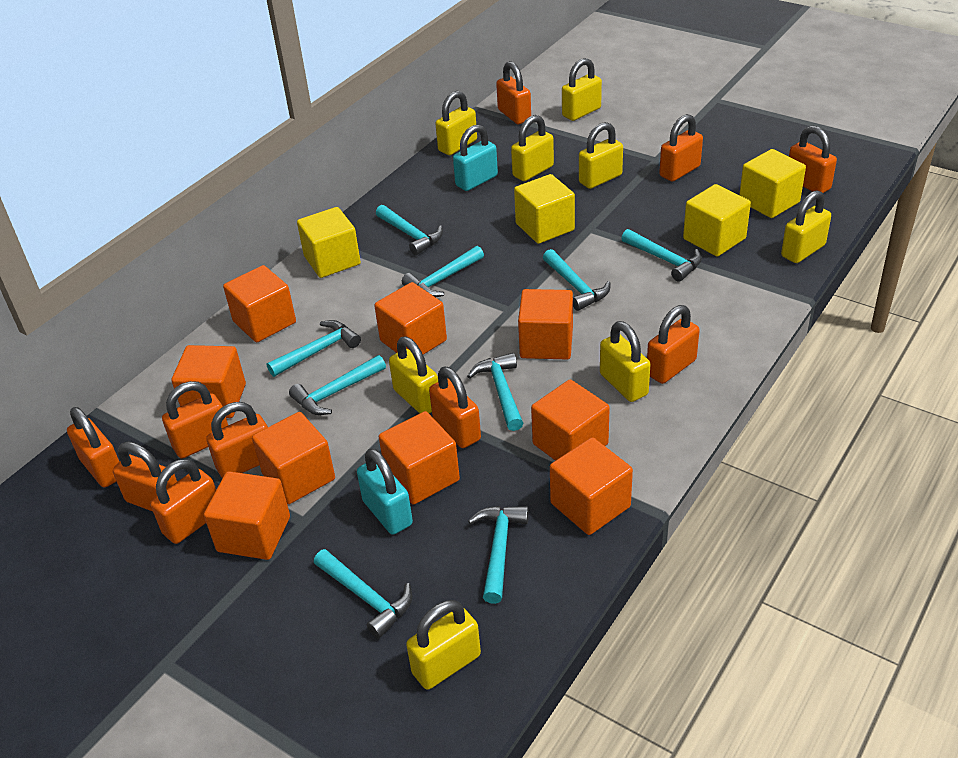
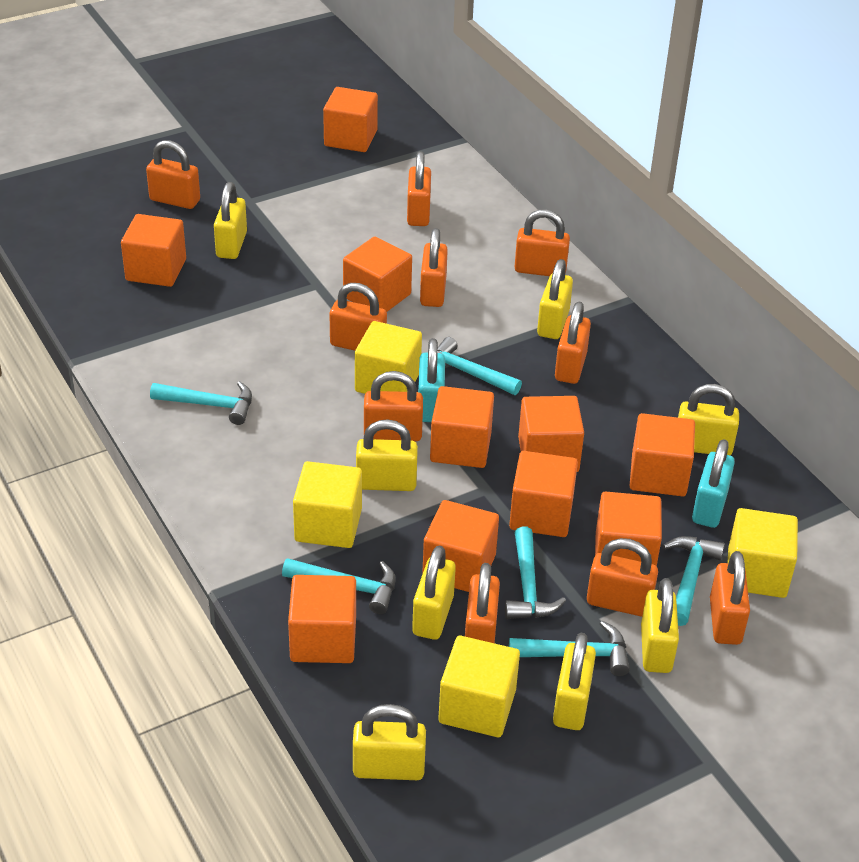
orange cube: [171,345,246,418] [204,471,290,560] [223,265,296,343] [252,412,335,504] [374,282,447,355] [379,411,460,504] [518,289,573,360] [531,379,610,461] [550,437,633,535] = 9 -> [121,214,186,287] [288,575,356,663] [323,87,378,152] [343,236,412,312] [422,500,499,592] [430,386,494,468] [509,451,578,537] [518,396,584,472] [595,492,662,566] [630,413,695,497] = 10
turquoise hammer: [267,320,361,377] [289,355,386,415] [314,549,412,639] [376,205,443,255] [402,246,484,297] [467,353,523,431] [468,506,529,604] [543,249,611,311] [621,229,702,282] = 9 -> [150,381,252,425] [282,558,396,614] [438,337,522,395] [505,527,566,619] [509,621,630,676] [663,536,725,626] = 6

